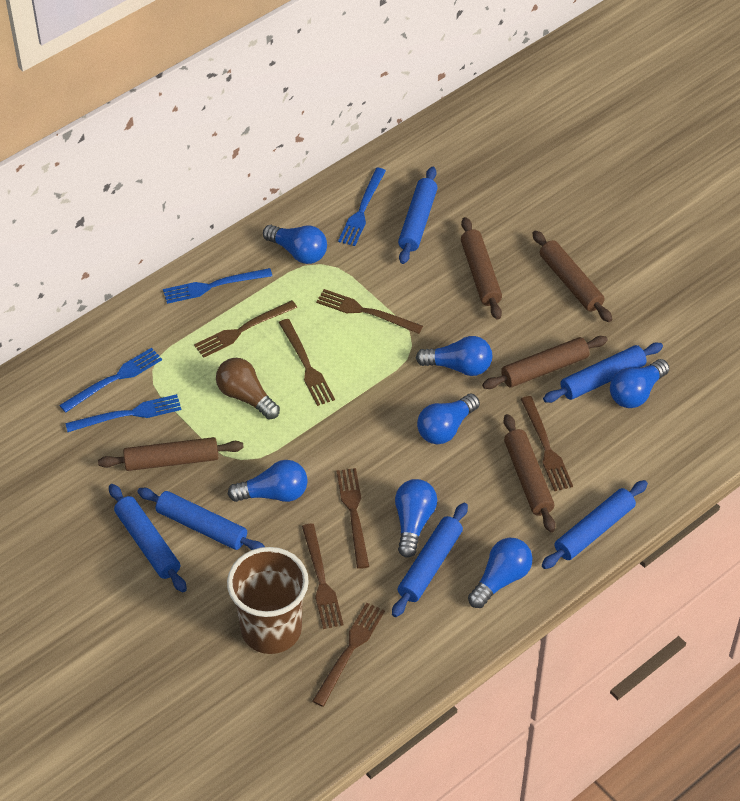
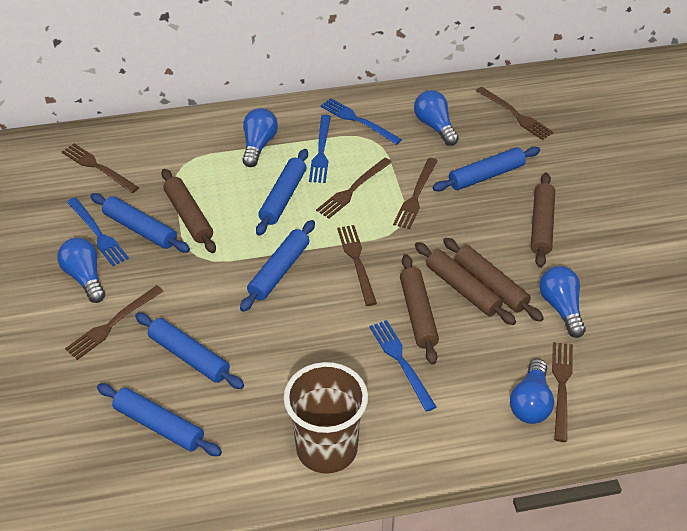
blue light bulb: [227,460,308,502] [263,225,327,264] [395,479,437,558] [416,336,492,376] [417,394,480,444] [468,538,533,608] [610,359,669,408] = 7 -> [57,238,105,303] [242,108,278,167] [414,90,459,146] [510,359,554,424] [540,266,586,338] = 5
brown light bulb: [216,358,280,420] = 1 -> none = 0

